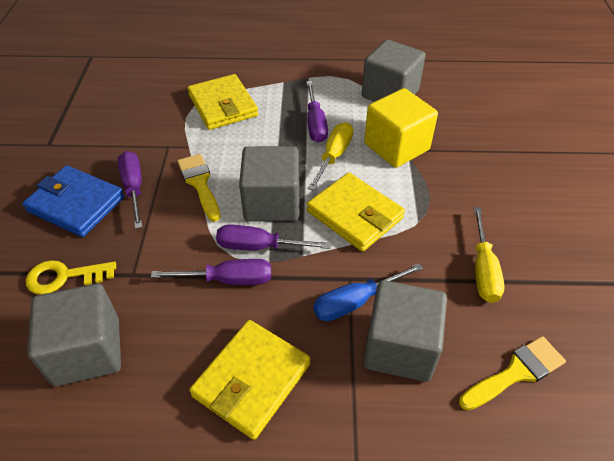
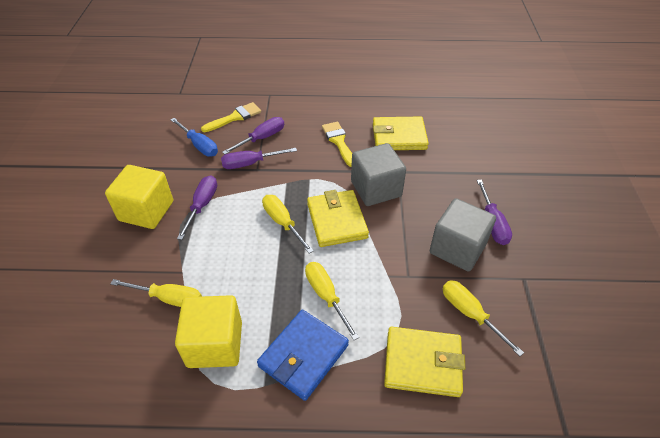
grey cube: [27,283,121,386] [239,146,299,222] [362,40,426,102] [363,280,447,382] = 4 -> [351,143,406,206] [429,198,496,272] = 2
yellow cube: [364,88,438,168] = 1 -> [105,165,173,229] [175,295,242,368] = 2
yellow key: [26,260,116,295] = 1 -> none = 0
yellow screwdriver: [308,122,353,191] [474,207,505,303] = 2 -> [110,279,202,307] [262,195,314,254] [305,262,359,340] [443,280,524,357] = 4

